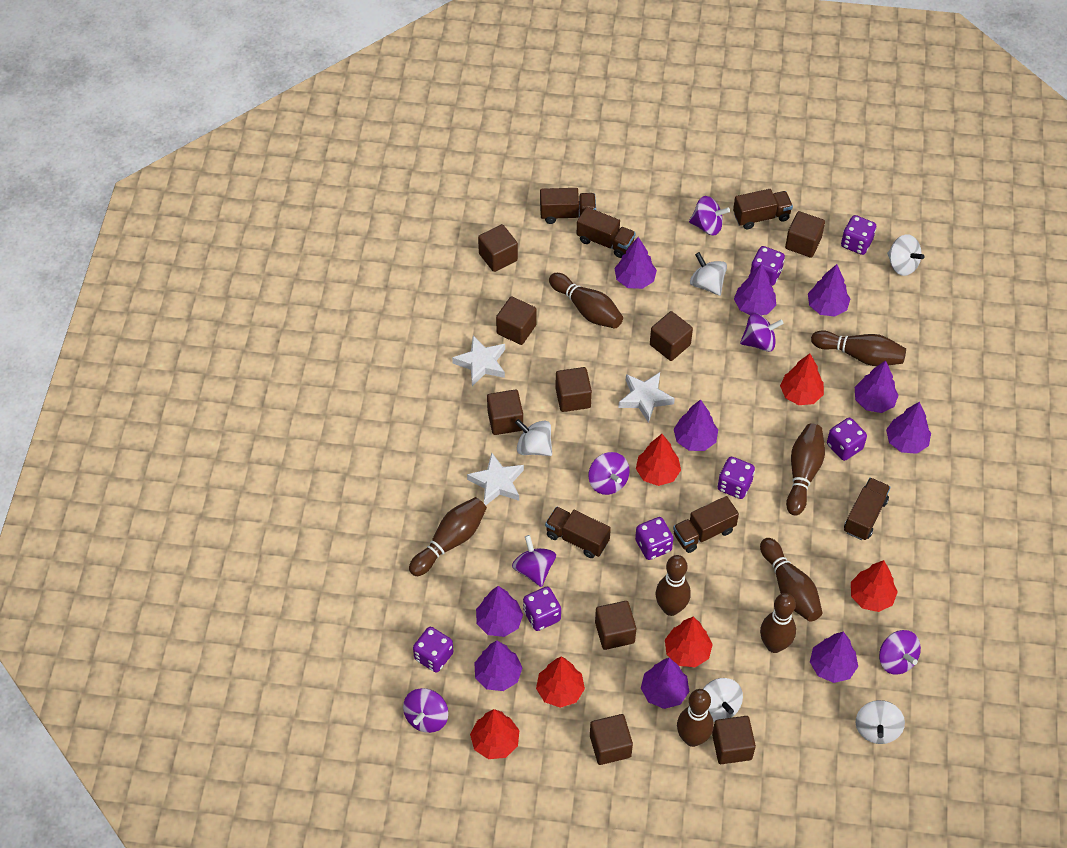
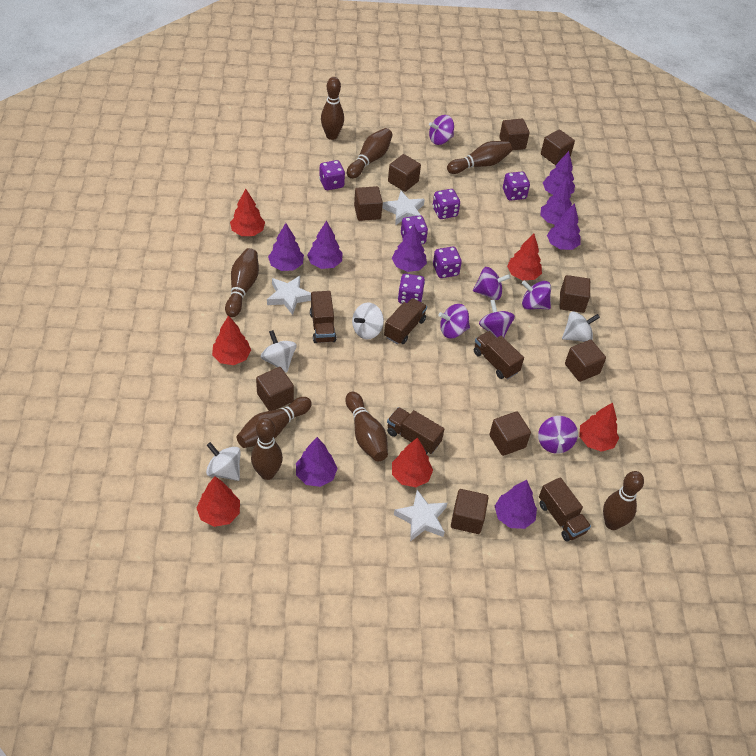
brown truck: [540,188,596,224] [545,506,611,558] [577,207,636,258] [673,496,739,553] [733,189,793,229] [844,478,891,540] = 6 -> [310,291,337,343] [384,298,427,344] [387,407,444,455] [474,331,524,379] [539,477,591,541] = 5
purple dice: [413,627,453,673] [523,587,561,631] [635,517,674,560] [718,457,755,499] [750,246,785,286] [827,418,867,461] [841,215,876,255] = 7 -> [319,160,345,190] [398,274,425,304] [401,215,428,245] [433,189,460,219] [433,246,462,278] [503,172,530,201] = 6
purple tree: [474,640,522,691] [476,586,523,637] [614,237,657,289] [641,658,689,709] [674,399,718,451] [734,264,776,315] [808,264,850,317] [810,632,858,683] [855,361,899,413] [886,402,931,454] = 10 -> [268,223,304,271] [296,437,338,487] [307,221,342,269] [392,224,427,272] [495,480,537,529] [540,179,572,224] [543,151,575,195] [547,203,581,250] = 8
white spinning top: [515,419,552,456] [690,252,727,296] [703,678,743,722] [856,700,905,744] [887,234,925,276] = 5 -> [206,442,241,481] [261,330,297,373] [352,302,384,339] [562,311,600,342] = 4

